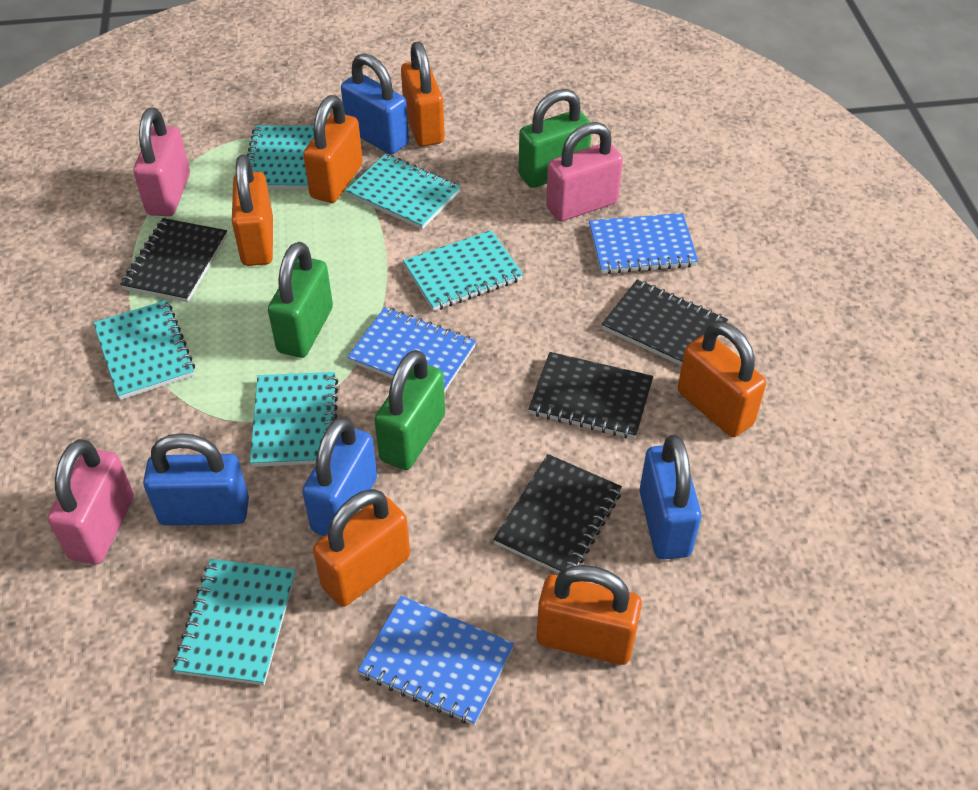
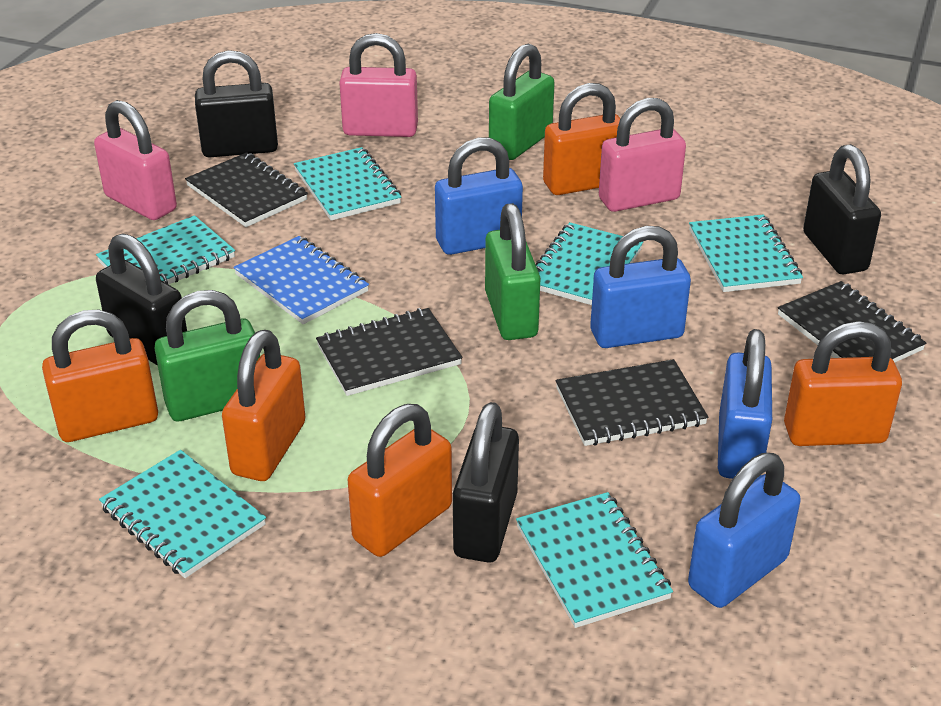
black padlock: none = 0 -> [96,233,187,366] [195,50,278,157] [453,402,519,562] [803,144,881,275] = 4
blue notebook: [347,307,476,393] [358,596,514,725] [589,213,698,274] = 3 -> [234,236,369,324] = 1
orange padlock: [232,154,273,266] [303,95,363,203] [313,489,410,607] [401,42,444,147] [536,565,642,665] [678,322,766,437] = 6 -> [42,310,158,442] [222,330,305,481] [348,404,452,557] [543,83,621,195] [784,321,902,446] = 5

